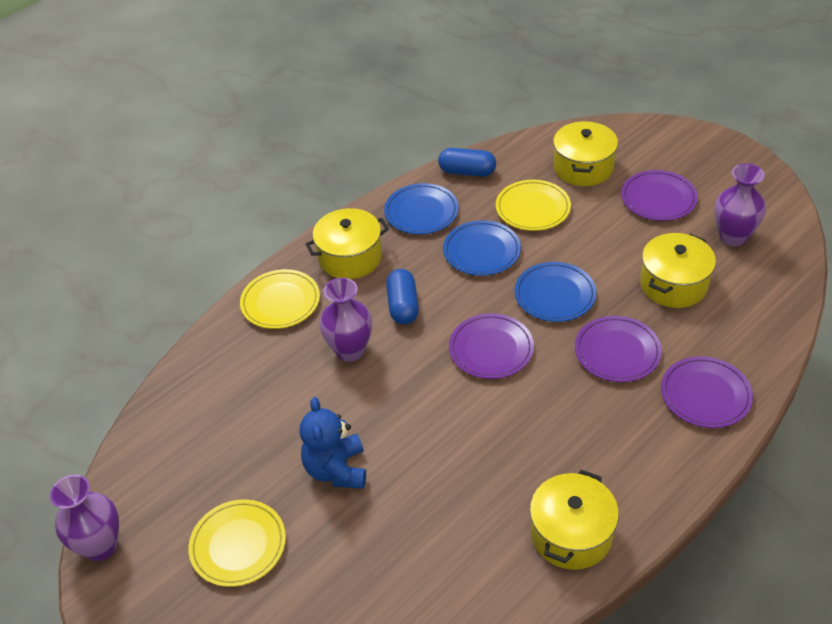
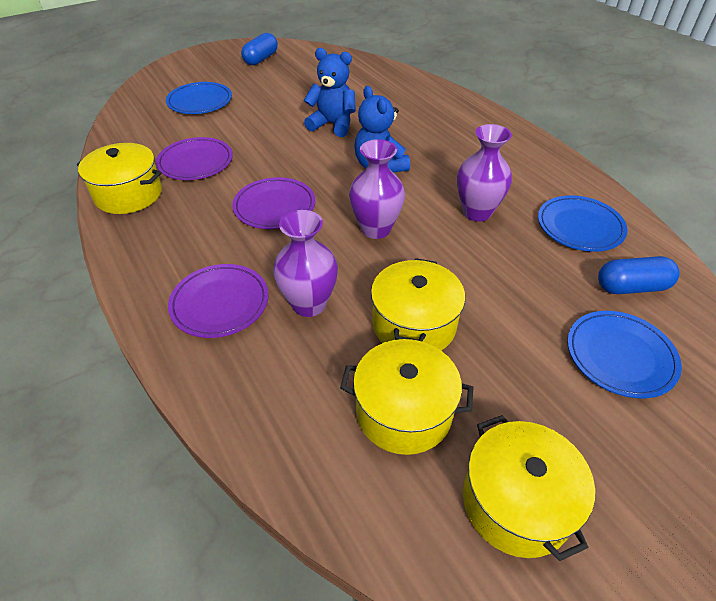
blue teddy bear: [299,397,366,489] = 1 -> [304,48,356,137] [355,86,410,173] = 2
purple plate: [449,313,534,379] [575,316,662,382] [621,170,698,221] [661,356,753,428] = 4 -> [156,137,233,180] [168,264,269,338] [232,177,316,229] = 3
yellow plate: [188,499,286,587] [240,269,320,329] [496,179,571,231] = 3 -> none = 0

